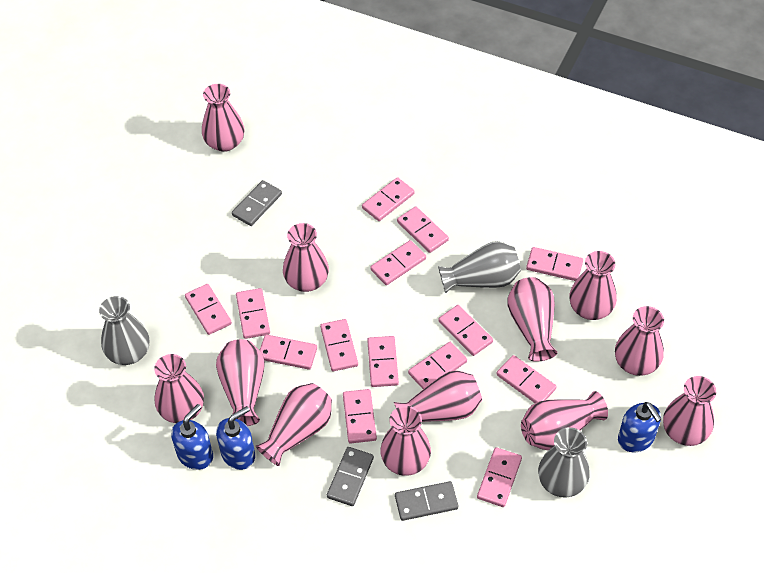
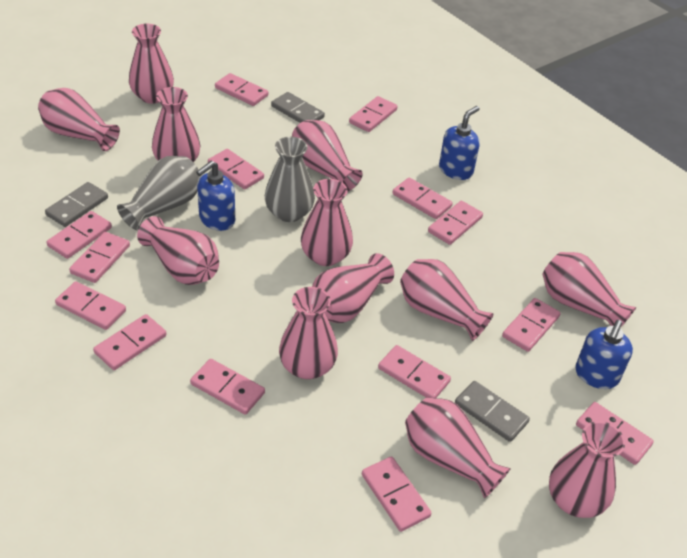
grey vase: [99,296,149,365] [438,241,521,293] [538,427,590,497] = 3 -> [117,156,200,230] [265,137,315,222] = 2

